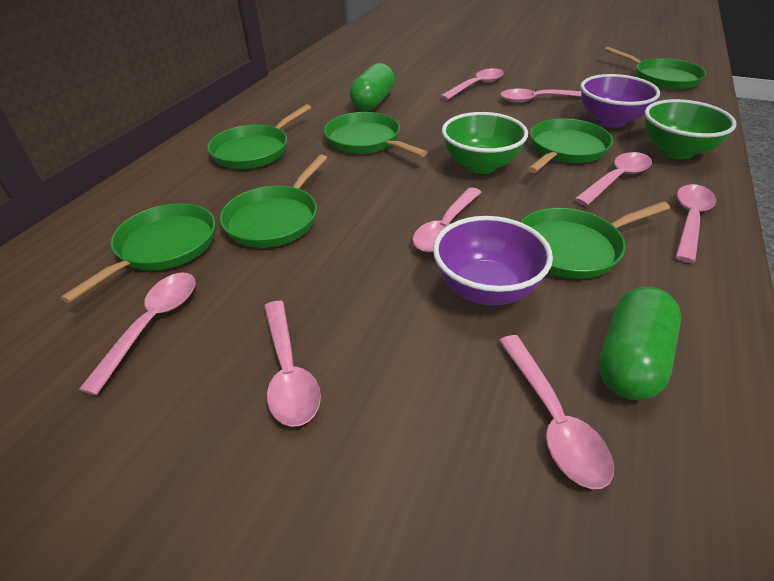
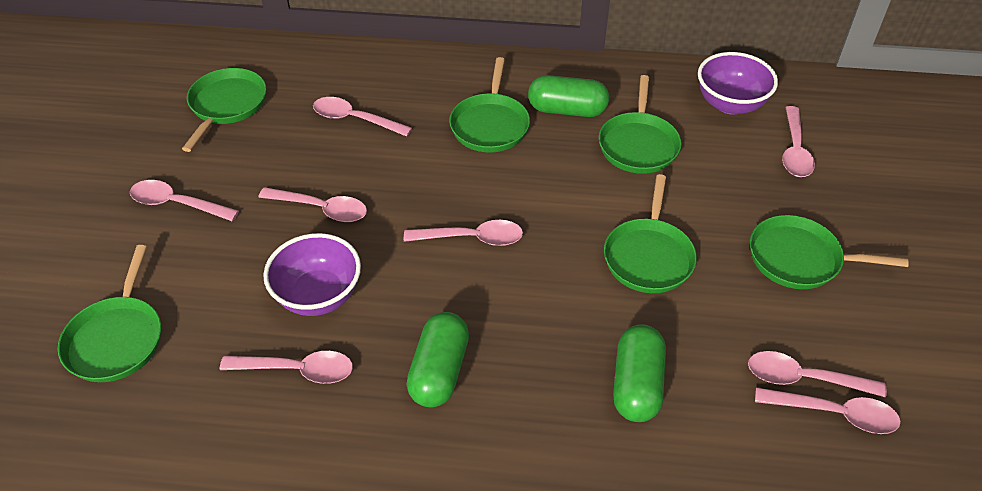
green bowl: [442,112,528,174] [645,99,737,159] = 2 -> none = 0
green capsule: [350,63,395,111] [599,286,681,400] = 2 -> [406,312,469,408] [528,75,609,117] [613,324,666,422] = 3
green pan: [61,203,215,303] [207,104,311,169] [220,154,327,248] [324,112,428,157] [520,202,670,279] [528,119,613,173] [605,47,706,90] = 7 -> [58,245,161,382] [182,68,267,152] [449,57,530,152] [599,75,682,174] [604,174,697,293] [750,215,909,289] = 6

